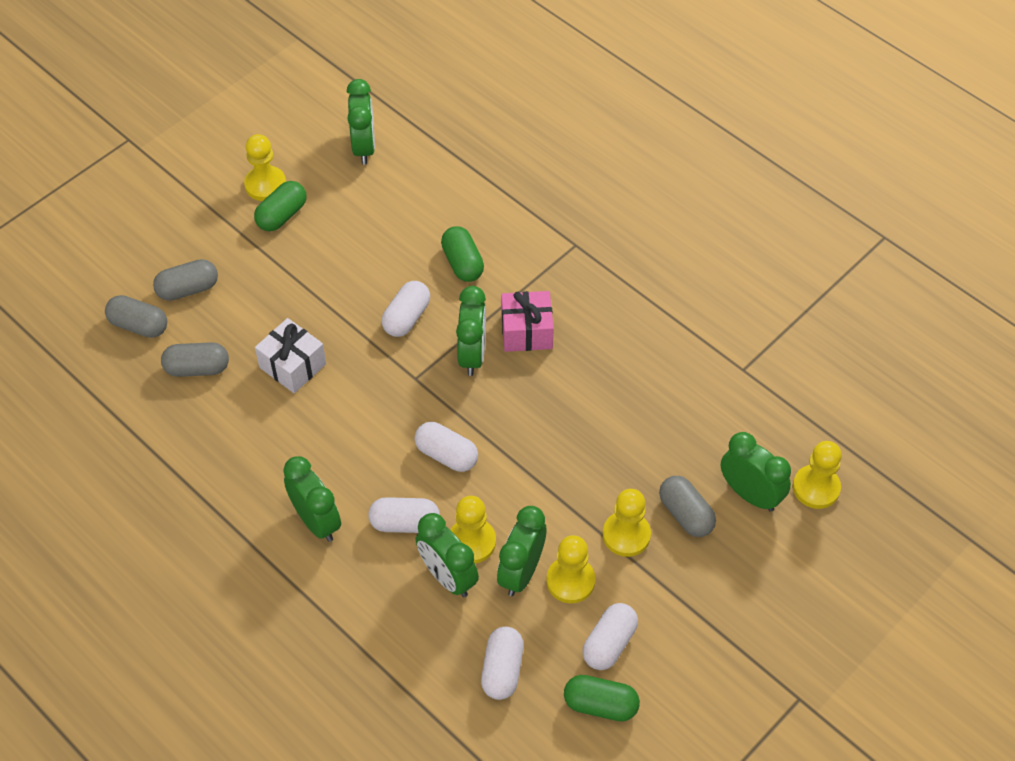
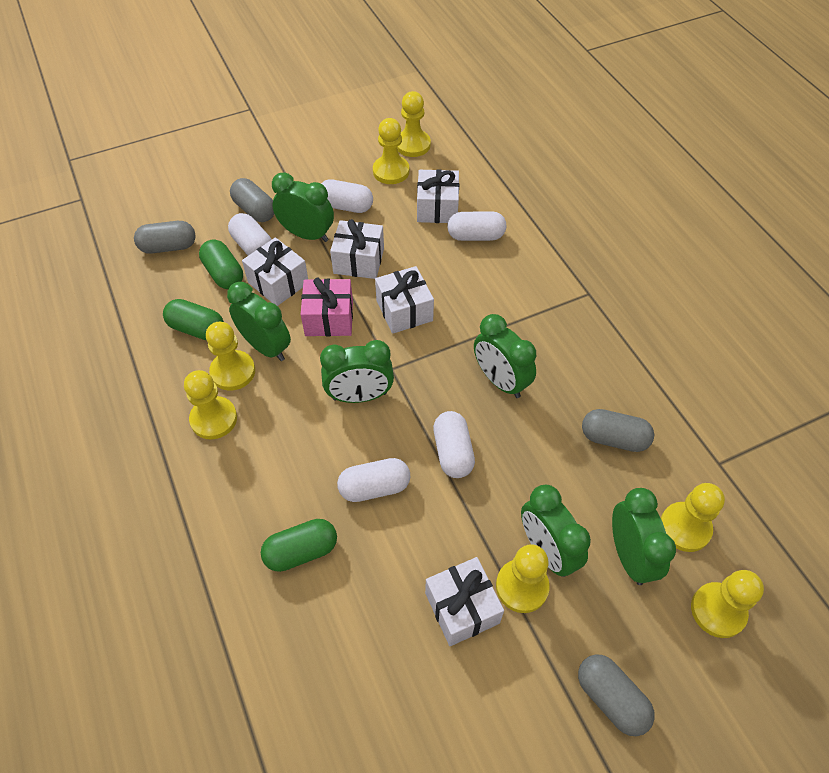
white gift: [255,318,326,393] = 1 -> [242,237,308,306] [330,219,384,279] [375,266,434,334] [417,169,459,223] [425,557,504,646] = 5
yellow pawn: [244,134,286,201] [451,496,496,564] [546,535,596,603] [603,489,651,557] [793,441,842,509] = 5 -> [184,370,237,440] [206,322,255,391] [373,118,409,184] [397,91,431,157] [496,544,550,613] [661,483,725,552] [691,570,764,638] = 7

